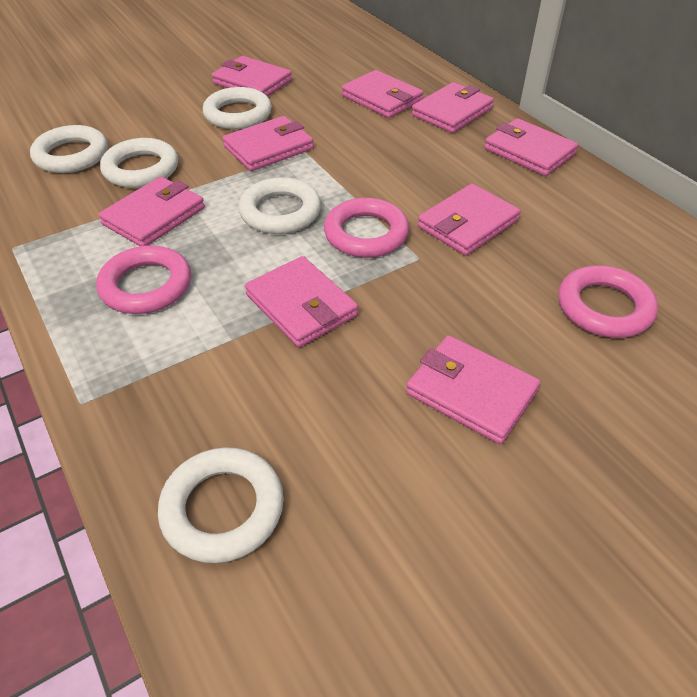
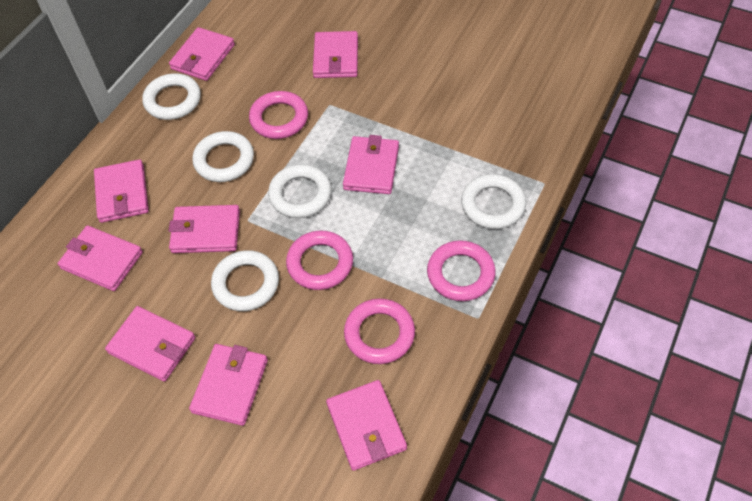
pink ring: [96,245,191,314] [324,198,409,258] [558,265,658,338] = 3 -> [249,91,308,139] [286,231,353,290] [344,298,415,364] [427,240,496,301] = 4

